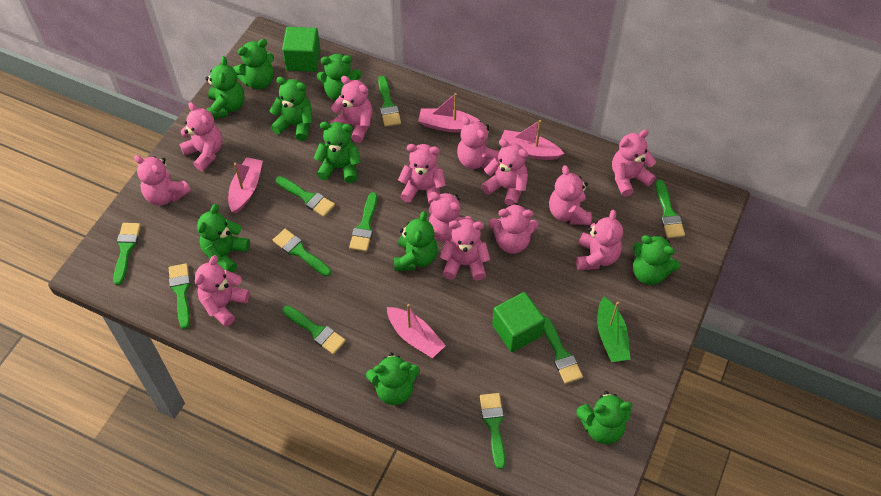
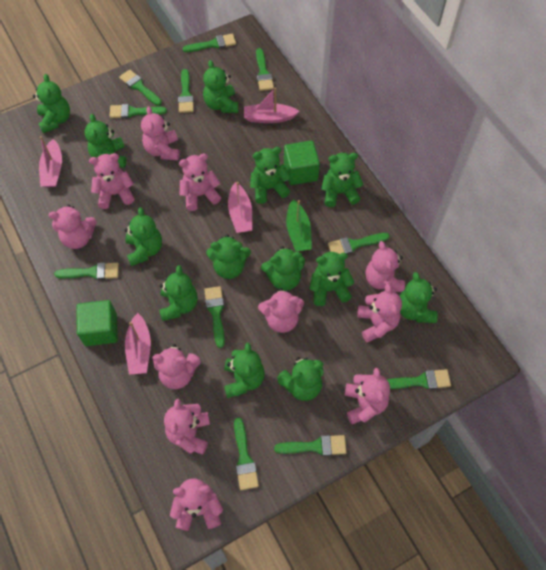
green brush: [113,223,141,285] [169,263,191,329] [273,229,331,276] [276,176,335,217] [282,305,346,354] [349,192,377,252] [378,76,401,127] [480,393,505,469] [543,316,583,384] [656,180,685,238] = 10 -> [54,262,119,280] [109,104,167,118] [119,69,162,106] [178,69,194,113] [183,34,236,52] [204,286,225,348] [234,418,259,490] [256,48,274,91] [274,435,347,456] [328,233,389,254] [387,369,451,390] = 11
green teddy bear: [197,204,250,273] [205,56,245,119] [233,39,274,89] [269,77,313,141] [314,122,361,183] [317,54,362,101] [366,353,420,405] [394,211,438,271] [576,391,633,444] [633,235,680,285] = 10 -> [33,74,70,133] [84,114,126,168] [124,207,162,266] [159,265,198,321] [203,60,238,113] [206,234,251,279] [224,343,265,398] [250,147,291,204] [261,246,305,291] [277,357,324,401] [309,252,354,306] [321,153,363,207] [400,272,438,323] = 13
pink teddy bear: [134,155,191,206] [179,102,222,171] [195,255,250,327] [330,76,373,143] [398,144,446,205] [429,192,472,242] [440,219,490,281] [457,116,499,169] [481,139,528,205] [489,203,538,254] [549,165,592,225] [576,210,623,270] [612,130,656,197] = 13 -> [48,205,97,249] [89,153,134,209] [141,106,180,160] [153,344,200,389] [164,399,210,455] [170,478,223,531] [179,153,221,211] [258,288,304,333] [344,368,390,424] [357,284,402,342] [366,241,405,292] = 11

